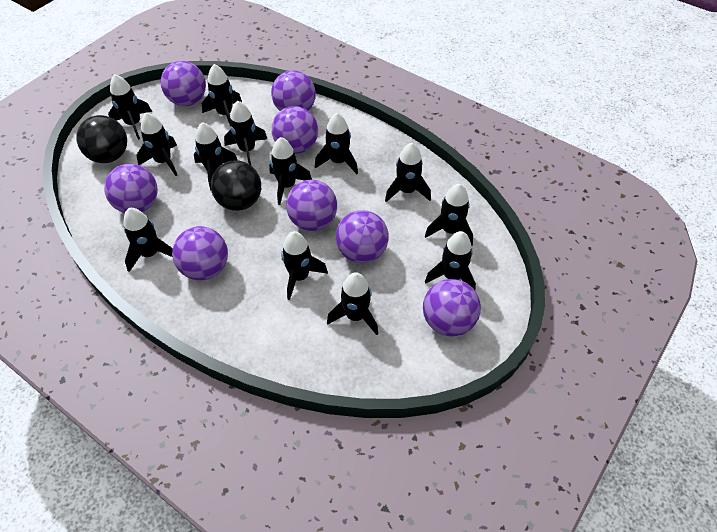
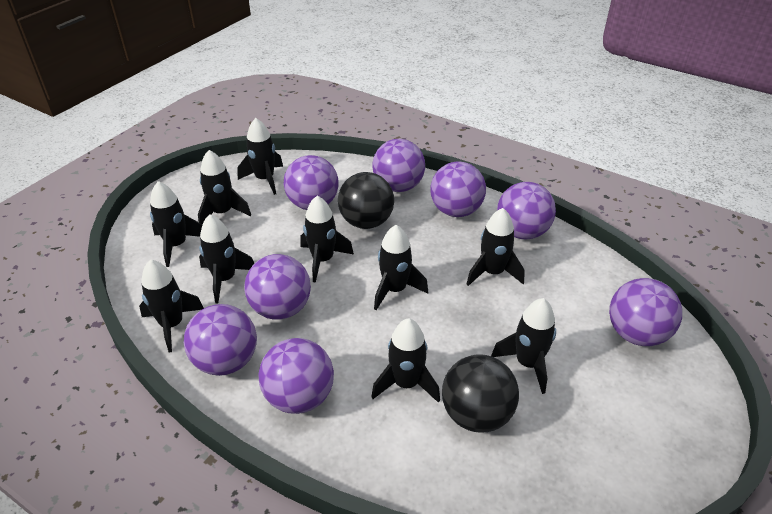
black rocket: [108,74,152,140] [123,208,173,272] [137,112,177,176] [194,122,238,190] [202,64,242,127] [224,101,267,165] [269,137,312,205] [281,231,328,300] [315,113,358,174] [327,272,378,335] [385,143,431,202] [425,184,473,246] [425,231,476,290] = 13 -> [139,259,204,352] [150,181,202,267] [198,150,251,225] [199,214,254,303] [237,118,283,195] [300,196,354,283] [371,318,440,403] [374,225,428,310] [466,208,525,286] [491,298,556,394] = 10

